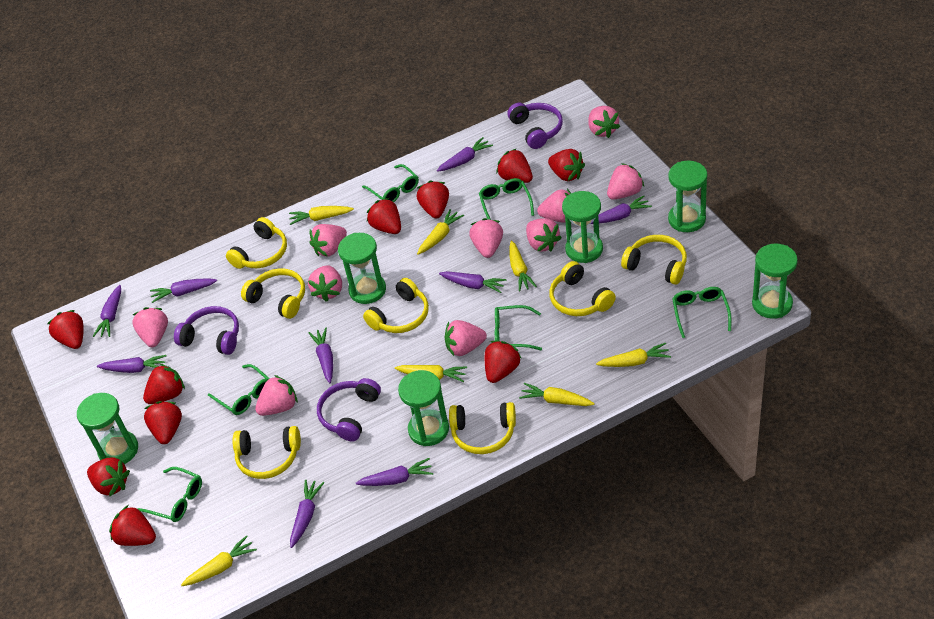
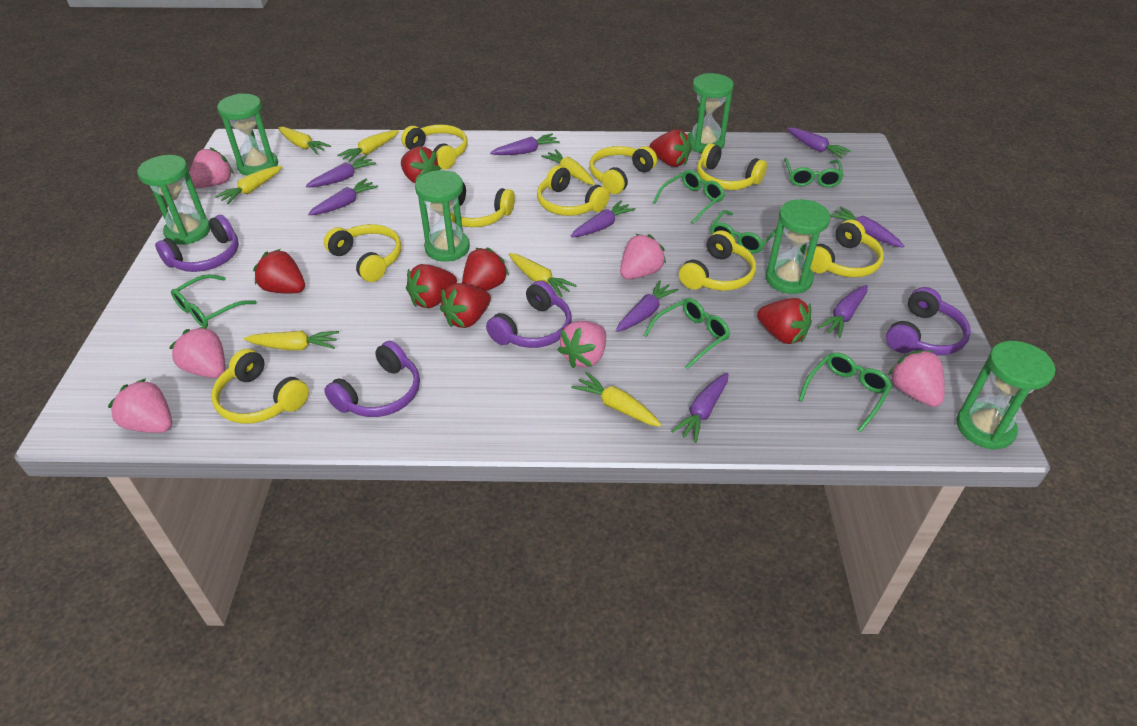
pink strawberry: [132,307,168,347] [255,375,298,416] [308,265,342,302] [309,224,347,257] [445,320,487,356] [469,218,503,258] [526,218,562,251] [537,189,571,223] [588,106,620,138] [607,163,644,200] = 10 -> [108,378,172,433] [169,326,225,378] [189,147,234,188] [558,321,606,368] [620,234,666,279] [888,350,945,407] = 6
purple headphones: [174,306,239,355] [317,378,381,441] [508,103,563,149] = 3 -> [155,215,239,272] [324,341,420,417] [486,280,572,348] [886,287,971,355] = 4
red strawberry: [47,310,84,349] [87,457,130,496] [109,505,156,546] [143,364,185,404] [144,401,182,444] [367,198,401,234] [417,180,449,219] [485,341,521,383] [496,148,533,183] [548,149,585,181] = 10 -> [253,249,305,294] [401,146,441,183] [406,264,457,308] [440,283,491,328] [462,248,509,291] [650,129,692,167] [757,298,812,344] = 7
yellow headphones: [226,217,287,269] [233,426,301,479] [241,268,305,319] [363,278,429,333] [449,402,516,454] [549,261,616,316] [621,235,687,285] = 7 -> [212,349,309,424] [324,224,401,282] [401,124,468,170] [450,182,515,227] [537,165,610,216] [589,146,657,194] [679,230,756,291] [697,143,767,190] [805,220,884,278] = 9

